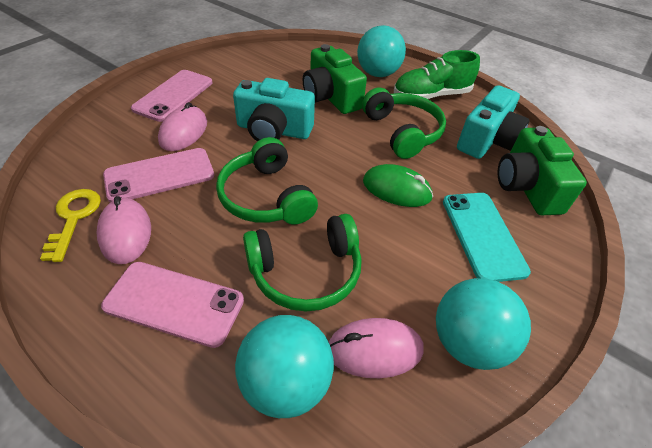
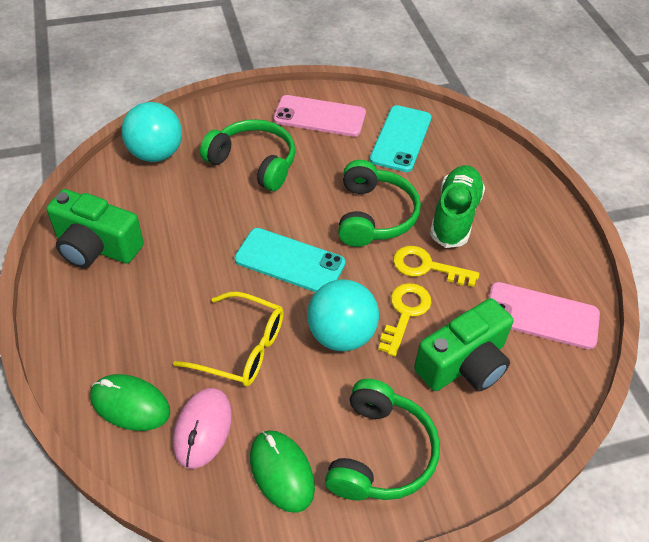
green mouse: [363,164,433,207] = 1 -> [90,374,170,431] [250,430,315,513] = 2
pink mouse: [97,196,151,264] [158,102,207,151] [329,318,423,378] = 3 -> [173,388,232,469] = 1
pink phone: [101,262,244,348] [103,148,214,203] [131,70,212,122] = 3 -> [273,95,366,137] [489,282,600,349] = 2
turquoise ball: [235,315,334,418] [357,25,406,77] [436,278,531,370] = 3 -> [121,102,182,162] [307,279,379,351] = 2
turquoise camera: [233,78,315,141] [457,85,530,159] = 2 -> none = 0
turquoise phone: [443,193,531,282] = 1 -> [234,228,345,292] [370,105,432,172] = 2
yellow glasses: none = 0 -> [173,292,284,386] = 1
yellow key: [40,189,101,262] = 1 -> [378,283,432,357] [393,246,479,287] = 2

